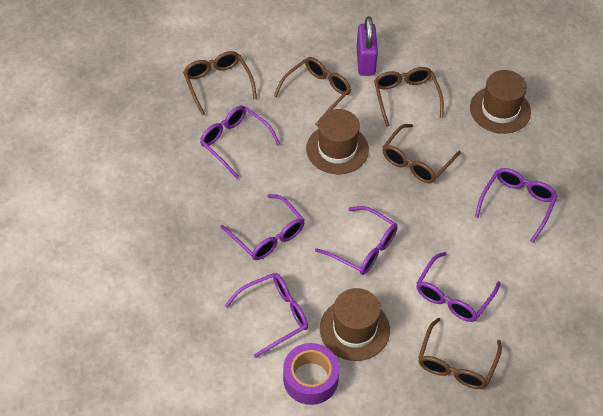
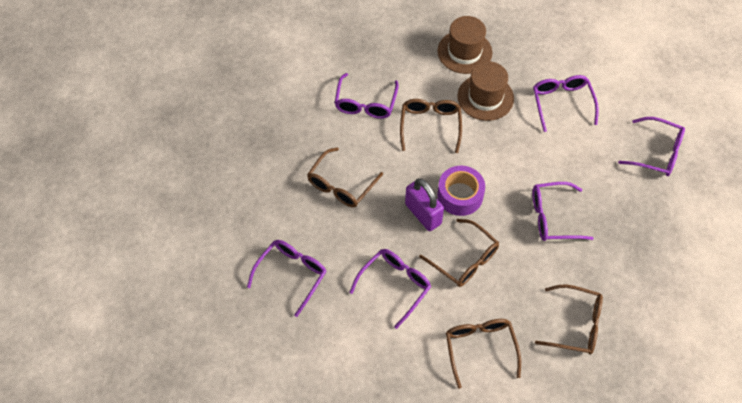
brown hat: [306,109,369,174] [320,288,390,361] [470,70,531,134] = 3 -> [437,16,492,74] [457,61,514,121] = 2

